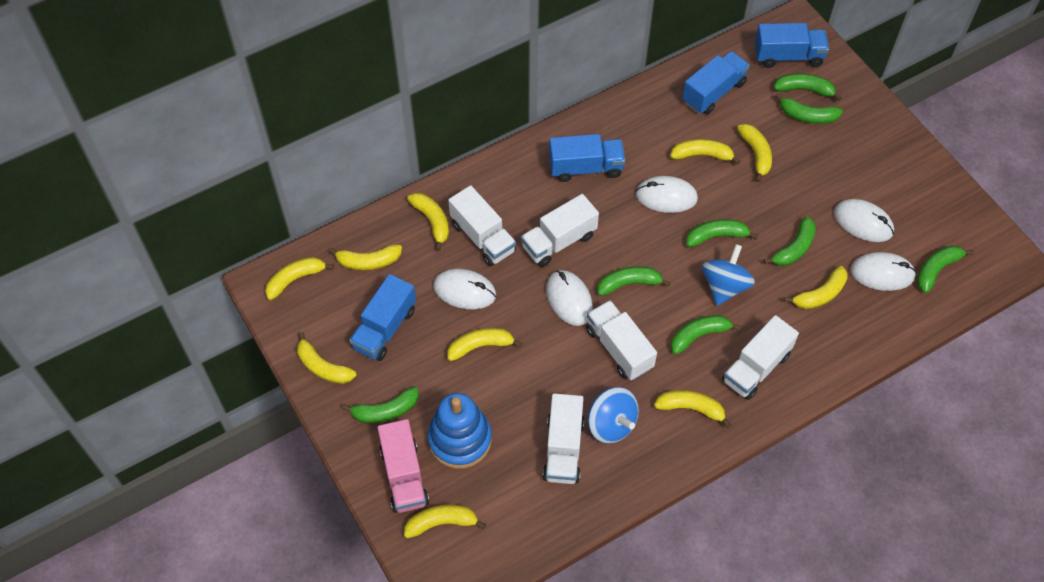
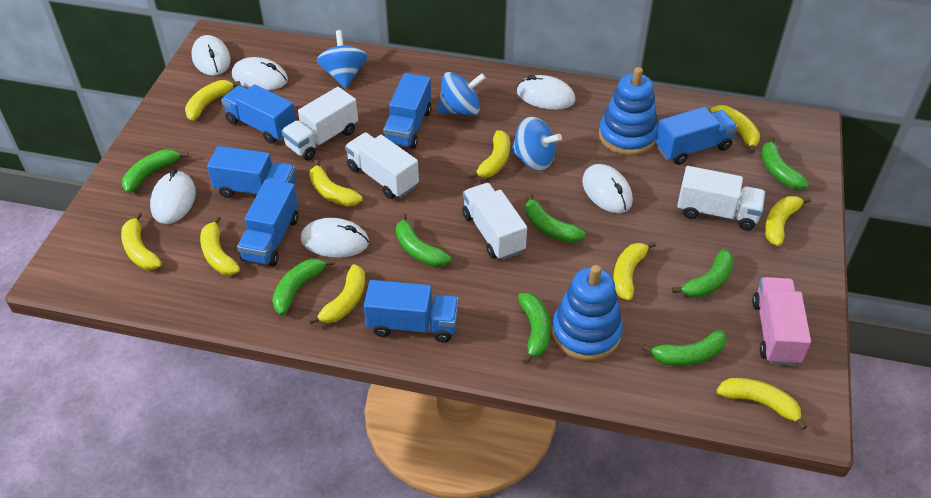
blue spinning top: [588,387,639,443] [702,244,755,306] = 2 -> [317,30,367,89] [437,72,486,116] [511,117,562,171] = 3
blue stacking toy: [427,393,492,469] = 1 -> [552,265,623,361] [599,67,658,156] = 2
blue truck: [349,274,416,361] [549,134,625,182] [682,51,750,114] [755,23,829,68] = 4 -> [207,146,296,198] [221,84,296,144] [237,179,298,266] [364,280,459,343] [383,73,432,149] [655,107,737,165] = 6
white mouse: [433,269,496,309] [546,270,593,326] [636,176,698,213] [834,199,894,242] [850,252,917,291] = 5 -> [150,169,196,224] [191,35,231,76] [232,57,288,90] [301,218,369,258] [517,75,575,110] [582,164,633,213] = 6
white truck: [448,185,516,266] [521,194,599,267] [543,393,584,484] [586,300,657,380] [722,315,799,400] = 5 -> [281,87,358,160] [345,133,419,199] [462,183,527,260] [677,166,765,231] = 4

